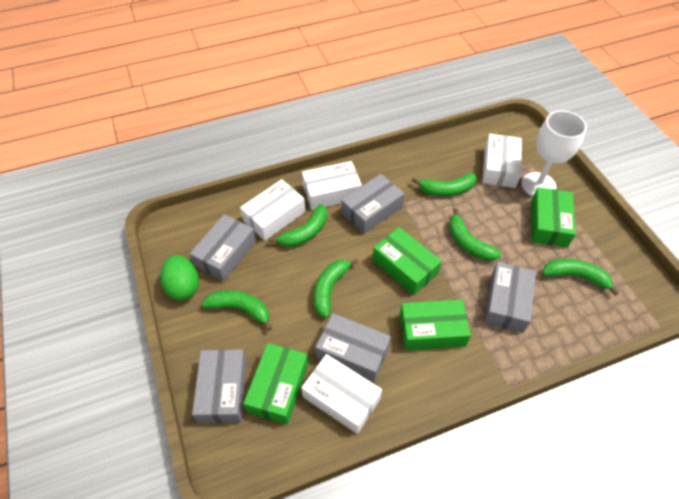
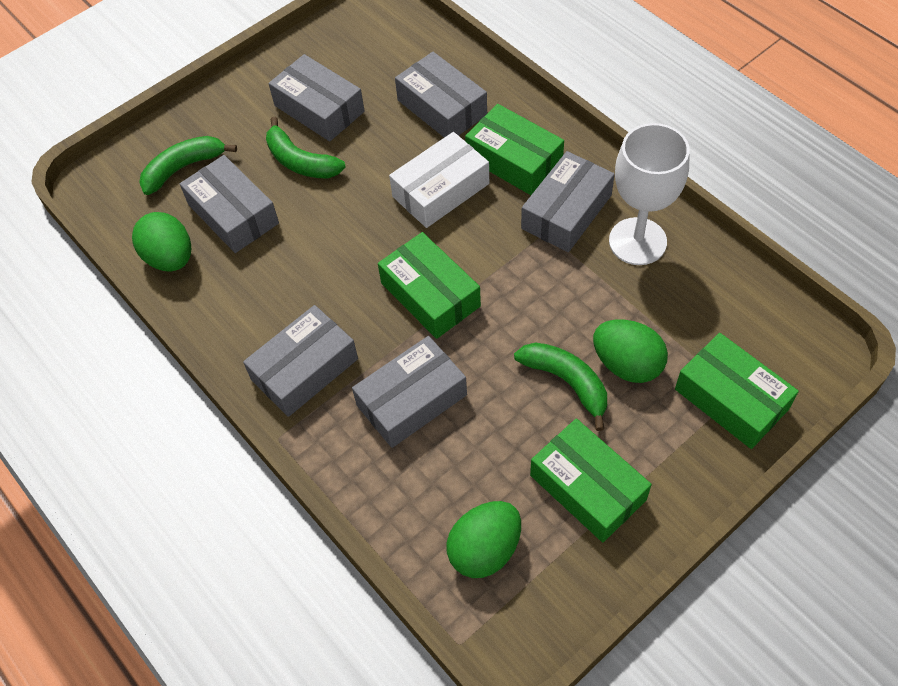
green banana: [202,290,272,331] [269,204,327,247] [314,259,359,318] [412,173,477,196] [449,208,502,261] [542,259,619,296] = 6 -> [139,136,237,195] [266,117,346,179] [514,342,607,431] = 3
green egg: [161,255,199,300] = 1 -> [132,212,191,271] [446,501,521,578] [593,319,668,383] = 3
grey box: [190,214,256,282] [192,349,247,424] [315,313,391,382] [341,174,405,234] [484,262,536,333] = 5 -> [180,155,279,253] [243,305,358,417] [268,54,364,141] [352,336,467,448] [395,52,487,137] [521,151,615,252] = 6
white box: [240,179,305,241] [301,354,382,434] [302,161,362,210] [482,134,522,188] = 4 -> [389,132,489,228] = 1

